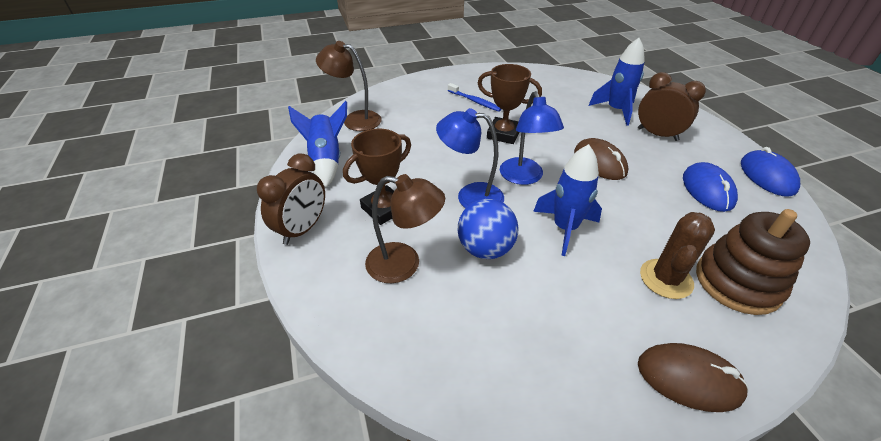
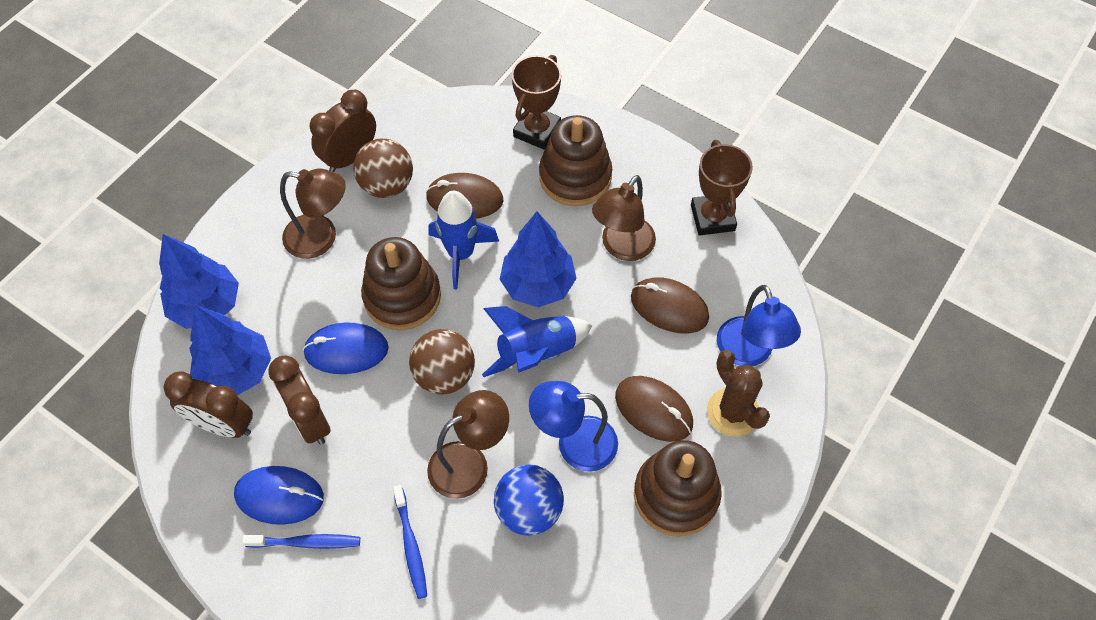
blue rocket: [288,101,347,187] [533,144,602,256] [588,38,645,126] = 3 -> [428,191,499,289] [482,306,592,377] = 2
blue toothbrush: [448,83,501,112] = 1 -> [242,534,360,549] [393,485,427,599] = 2
blue tree: none = 0 -> [159,234,239,329] [189,305,271,395] [500,212,577,307] = 3
brown ball: none = 0 -> [353,139,413,198] [409,329,475,395] = 2
brown clock: [257,153,325,245] [638,72,706,141] = 2 -> [163,371,253,438] [268,355,331,445] [310,90,376,172] = 3
brown lamp: [316,41,381,131] [365,174,445,283] = 2 -> [280,169,346,259] [427,390,509,499] [592,175,656,261] = 3
brown mouse: [574,138,628,180] [638,343,749,412] = 2 -> [426,173,503,219] [615,376,693,442] [631,277,709,333] = 3
brown stacking toy: [696,209,810,315] = 1 -> [361,237,441,330] [539,115,612,206] [634,440,722,537] = 3

